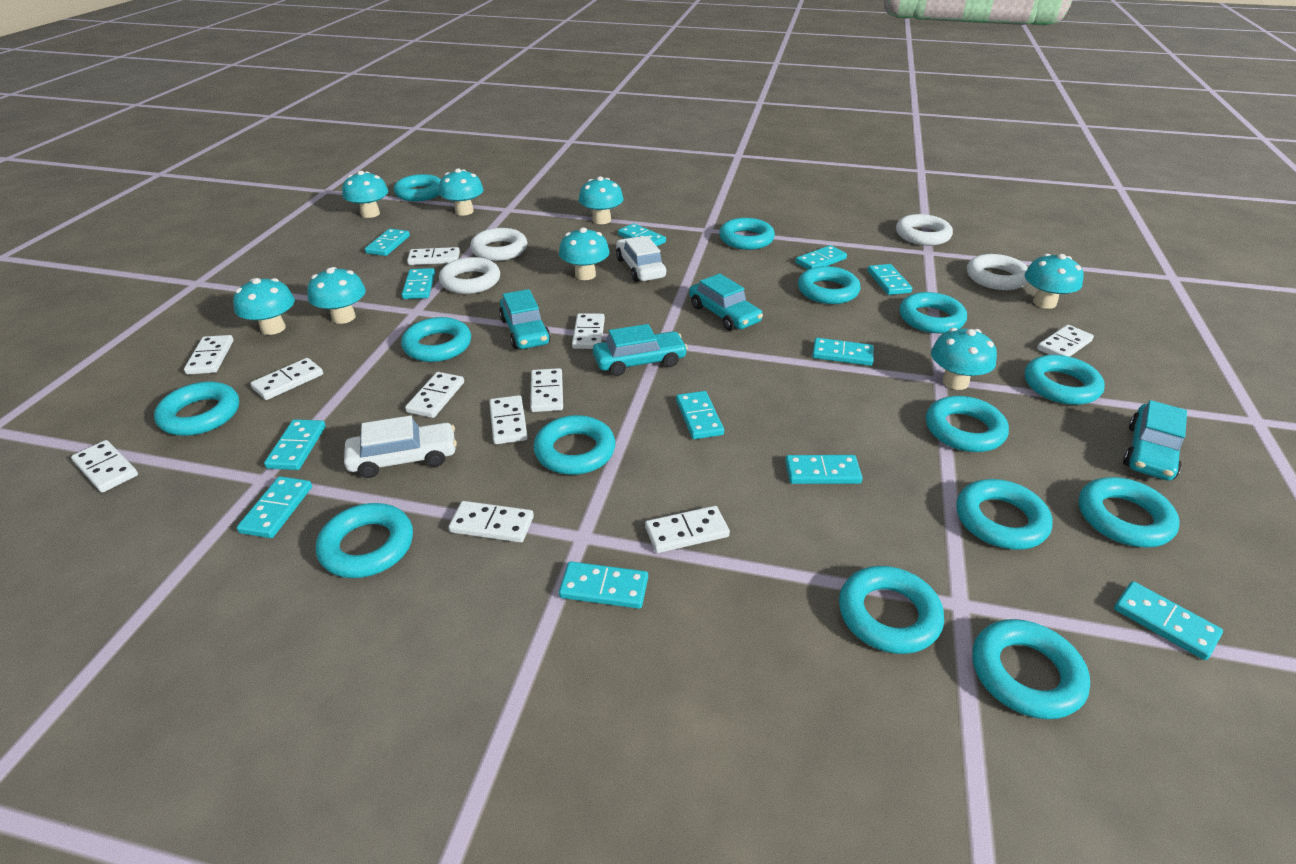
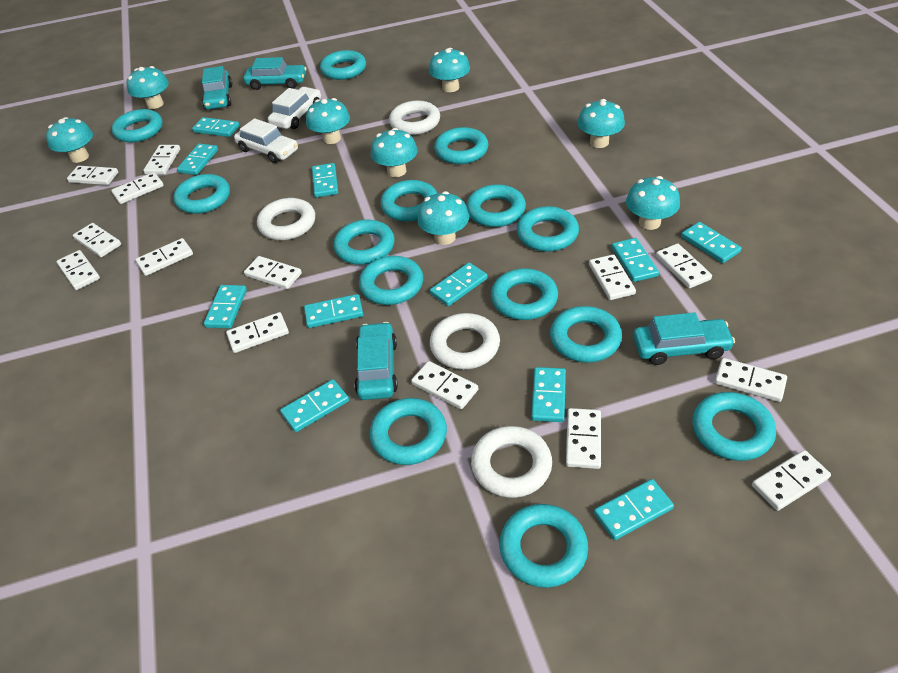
turquoise domino: [237,476,312,538] [264,419,326,470] [365,229,410,256] [402,268,435,299] [559,561,648,609] [618,223,666,246] [676,391,724,439] [785,455,862,484] [795,245,847,269] [812,338,874,366] [867,264,912,295] [1114,581,1223,660] = 12 -> [177,144,218,175] [192,117,240,137] [204,285,247,328] [280,379,349,432] [304,294,363,328] [312,163,338,197] [430,262,488,306] [531,367,566,422] [594,479,674,540] [612,238,659,282] [681,222,741,263] = 11
white domino: [71,440,138,493] [184,335,234,374] [250,358,323,400] [405,372,464,418] [407,247,460,265] [448,501,534,543] [489,395,528,444] [530,368,563,412] [572,313,605,349] [645,506,730,553] [1037,325,1094,357] = 11 -> [56,250,100,290] [67,166,118,185] [73,223,121,257] [111,172,164,204] [135,238,193,276] [143,145,180,175] [226,312,289,353] [244,256,302,289] [411,361,478,409] [566,408,601,469] [589,254,636,300] [656,243,712,288] [715,358,787,402] [752,450,831,511] = 14

